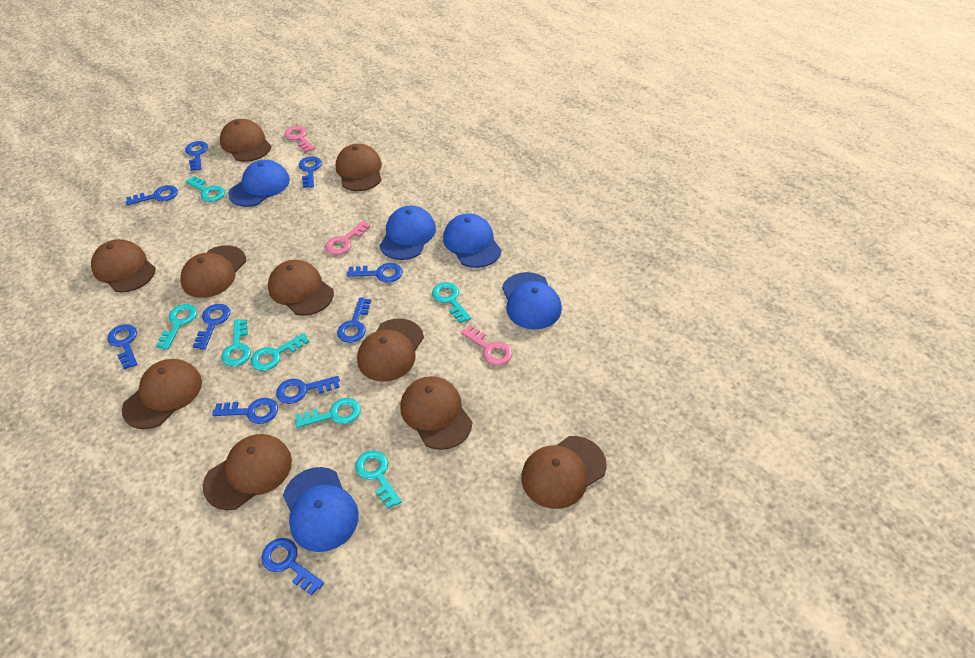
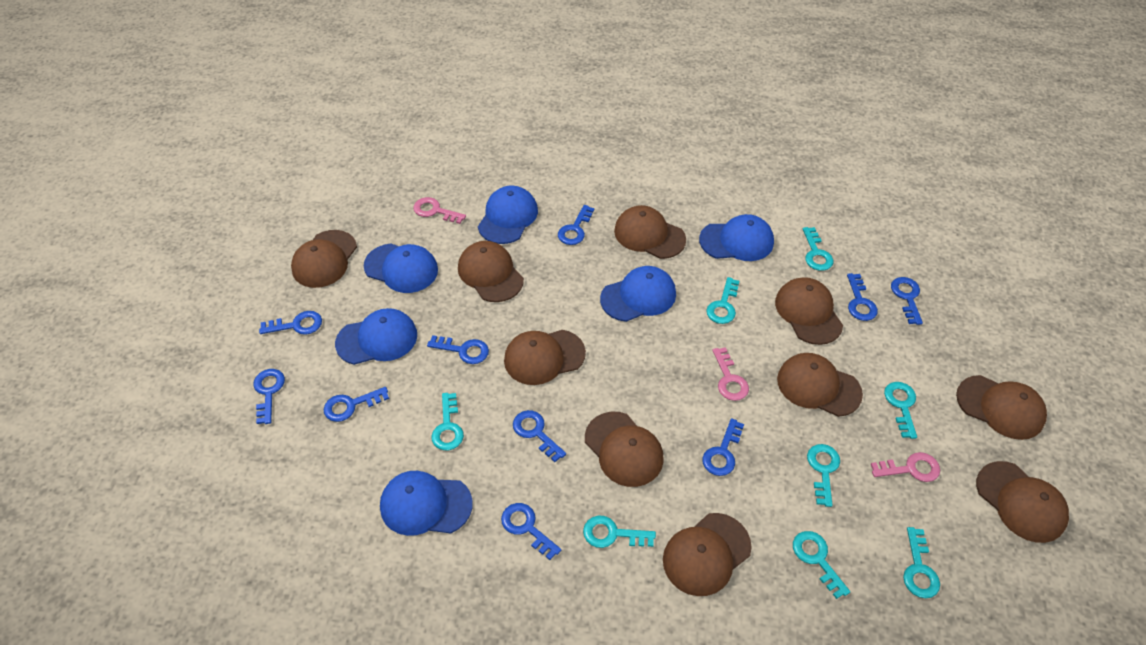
blue cap: [228,160,290,207] [283,467,359,552] [379,206,436,260] [443,213,501,268] [502,272,562,330] = 5 -> [335,308,417,365] [364,244,438,293] [380,471,473,536] [478,186,538,244] [600,266,676,322] [699,214,774,261] = 6
turquoise key: [156,304,197,350] [185,176,225,202] [221,319,251,366] [251,333,309,371] [295,398,361,428] [355,450,401,509] [432,282,471,323] = 7 -> [432,393,464,450] [583,515,656,548] [706,277,739,324] [793,531,850,599] [803,227,833,271] [807,444,840,507] [884,382,917,439] [903,527,940,598] = 8

